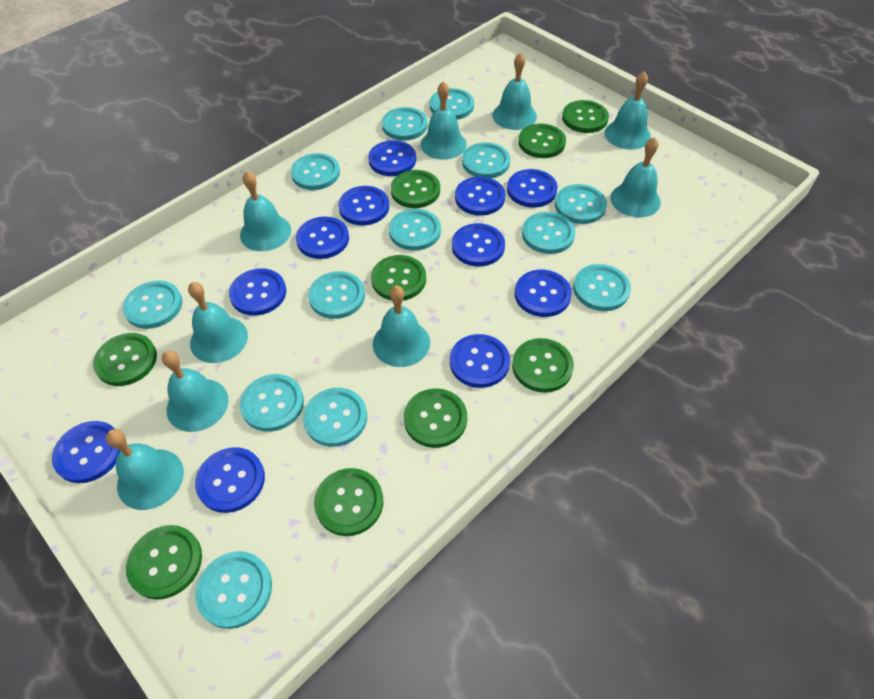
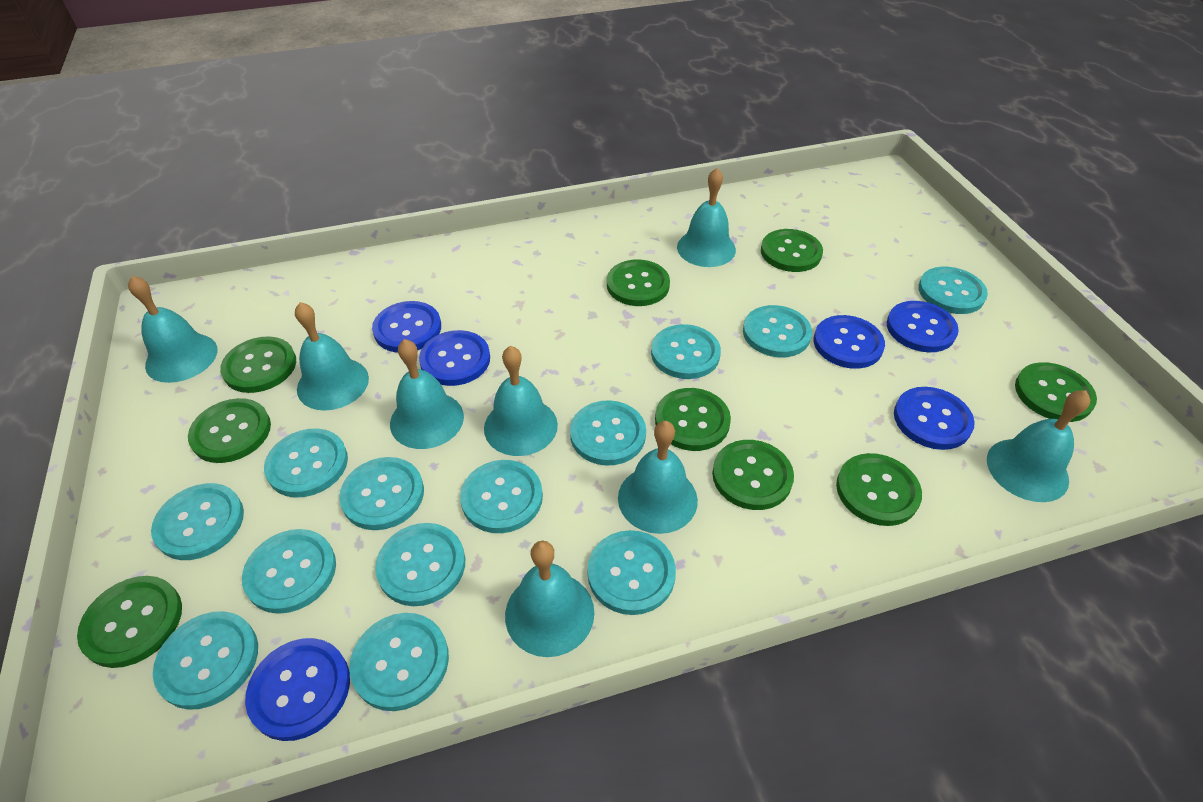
blue button: [52,421,120,483] [195,447,265,513] [229,268,286,316] [296,216,349,259] [338,186,389,225] [368,140,416,176] [450,334,510,388] [452,223,505,266] [455,176,505,216] [507,169,558,208] [515,269,572,317] = 11 -> [245,638,350,741] [372,301,441,353] [419,330,490,386] [814,315,885,369] [887,301,959,352] [894,387,975,450] = 6
turquoise bell: [106,429,184,510] [162,351,229,432] [188,282,248,363] [240,171,291,251] [373,286,430,367] [421,81,467,160] [492,53,537,130] [605,71,651,150] [611,137,661,218] = 9 -> [128,276,217,383] [295,302,369,411] [390,339,464,449] [484,346,558,456] [505,541,595,657] [618,421,698,534] [677,168,736,267] [987,390,1090,502] = 8

